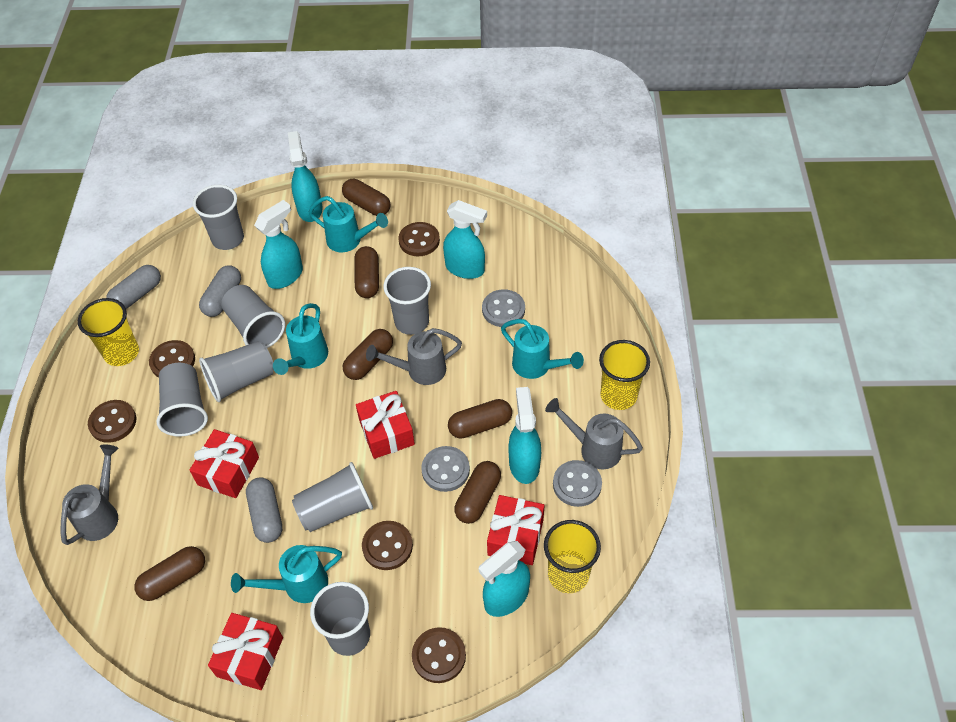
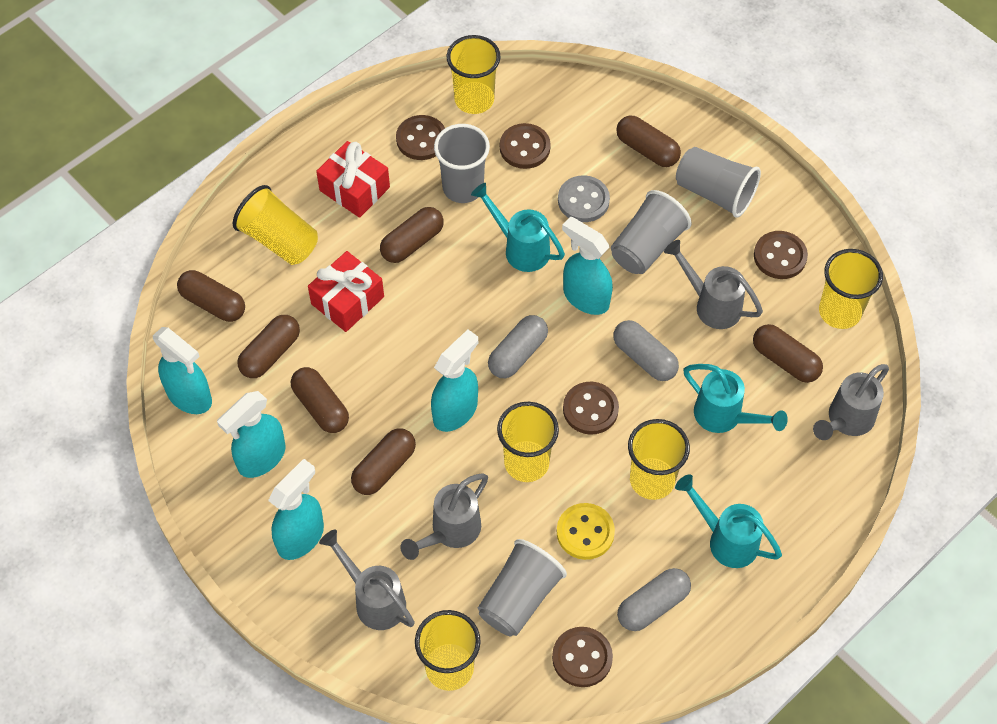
brown capsule: [134,546,205,601] [342,179,391,216] [343,329,393,380] [355,246,379,298] [448,399,512,439] [454,461,501,524] = 6 -> [177,270,245,322] [237,315,300,378] [291,367,349,433] [351,428,416,495] [380,207,444,263] [616,116,681,167] [753,324,823,383] = 7
grey button: [421,446,470,492] [482,289,525,327] [553,460,602,507] = 3 -> [558,175,610,222] = 1
grey cup: [156,363,208,437] [193,185,244,250] [199,341,274,402] [221,285,285,348] [292,462,373,532] [310,582,370,656] [384,267,431,335] = 7 -> [434,124,490,203] [478,539,567,637] [611,190,692,274] [676,147,761,218] = 4
grey watering can: [60,444,119,545] [366,328,462,385] [545,398,643,469] = 3 -> [319,529,415,630] [400,473,488,560] [664,240,763,329] [813,364,889,440] = 4
red gift: [189,429,259,498] [208,613,283,690] [356,391,415,459] [487,495,544,565] = 4 -> [308,251,384,332] [316,141,390,218] = 2
turquoise watering can: [231,545,342,603] [273,303,328,375] [309,196,388,252] [501,319,584,379] = 4 -> [471,183,565,272] [675,474,782,568] [684,364,788,433] = 3
yellow button: none = 0 -> [557,503,615,560] = 1
yellow cup: [78,298,139,366] [544,520,601,593] [599,340,650,410] = 3 -> [233,185,318,265] [415,610,481,691] [447,35,501,114] [497,402,559,482] [628,419,690,500] [819,249,883,329] = 6

